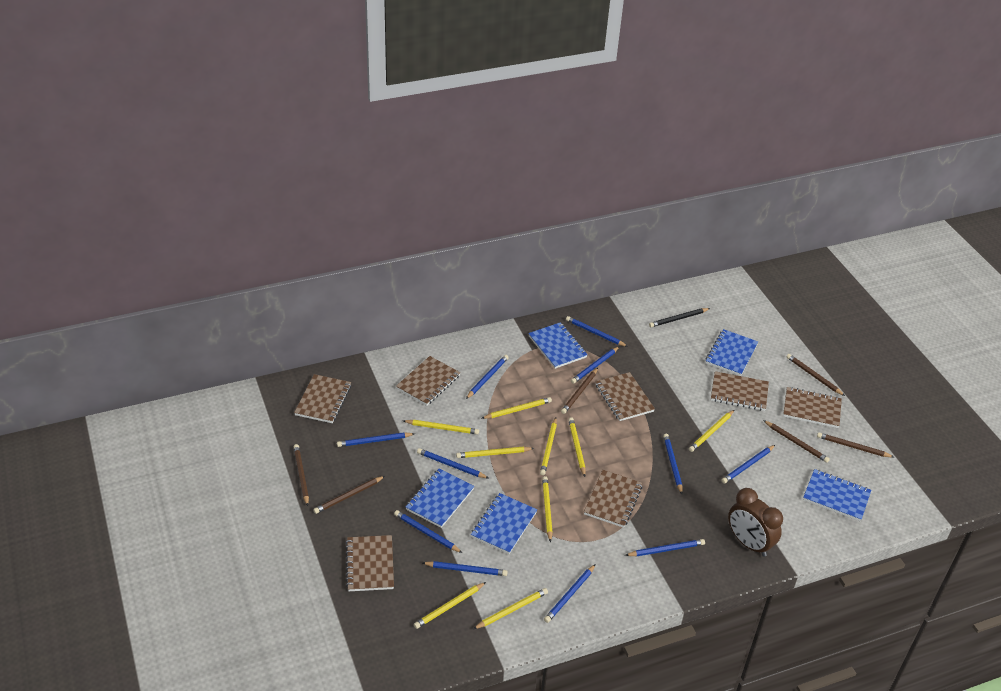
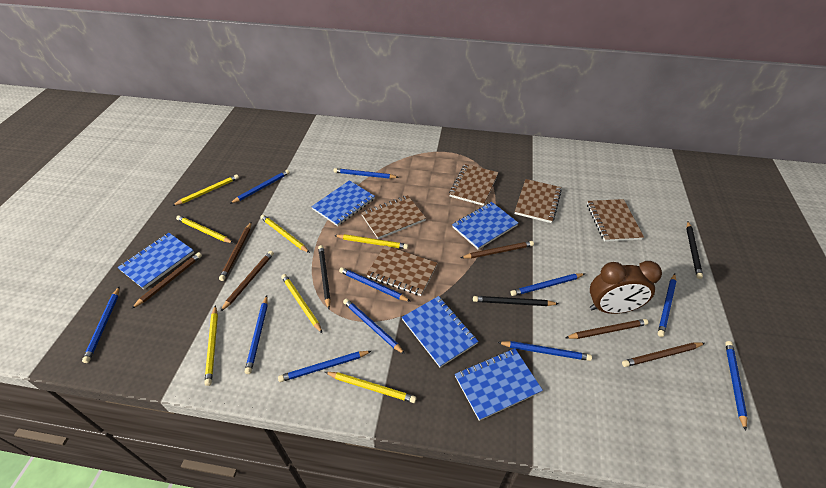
black pencil: [649,308,710,327] = 1 -> [318,245,331,309] [473,296,559,306] [686,221,703,279] = 3
brown notebook: [294,374,351,423] [346,535,394,591] [396,356,460,406] [584,470,642,528] [595,372,655,421] [711,371,769,411] [783,387,842,428] = 7 -> [361,195,426,239] [366,245,438,296] [449,164,499,206] [514,179,562,223] [587,199,644,242] = 5
yellow pencil: [403,420,479,434] [414,582,486,629] [456,447,534,458] [473,588,548,629] [481,397,552,419] [540,418,557,475] [542,476,553,542] [568,417,586,477] [689,410,734,452] = 9 -> [172,174,239,206] [176,216,233,243] [204,305,218,386] [260,215,310,253] [281,274,323,334] [325,372,416,403] [334,234,408,249] = 7

